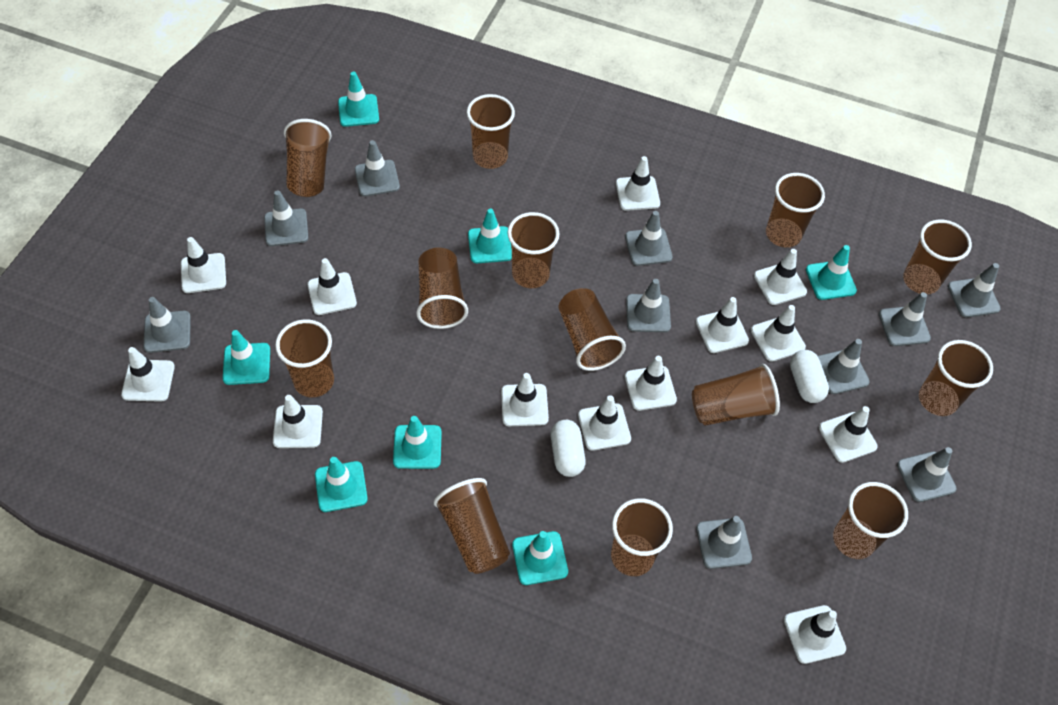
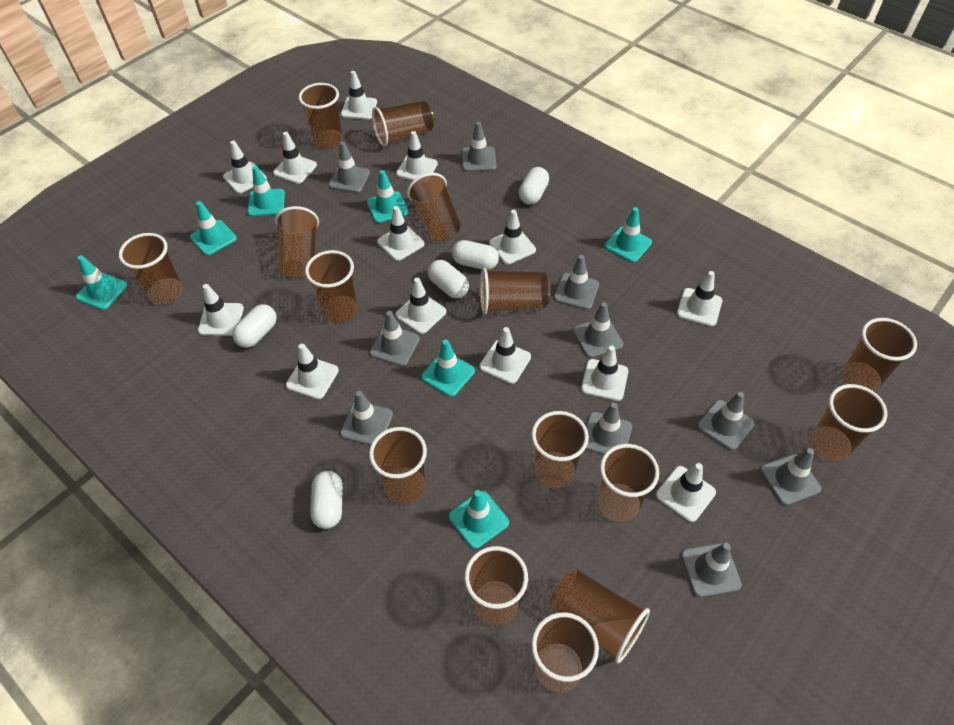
brown cup: [275,319,334,397] [284,119,332,197] [416,247,468,329] [434,478,510,574] [467,94,515,169] [507,212,559,288] [558,288,626,371] [611,498,673,576] [692,364,780,426] [766,173,825,248] [833,482,908,559] [903,219,972,295] [919,340,993,416] = 13 -> [119,233,183,304] [275,206,319,278] [299,83,343,149] [305,250,357,323] [369,427,427,504] [372,101,434,147] [407,173,461,241] [464,546,528,626] [480,268,551,314] [531,411,589,488] [531,612,599,693] [550,569,650,663] [598,444,659,522] [810,384,887,461] [842,318,917,392] = 15
white capsule: [550,420,586,477] [790,350,829,403] = 2 -> [232,304,277,348] [310,471,343,529] [428,260,469,298] [452,240,499,270] [519,167,549,205] = 5

